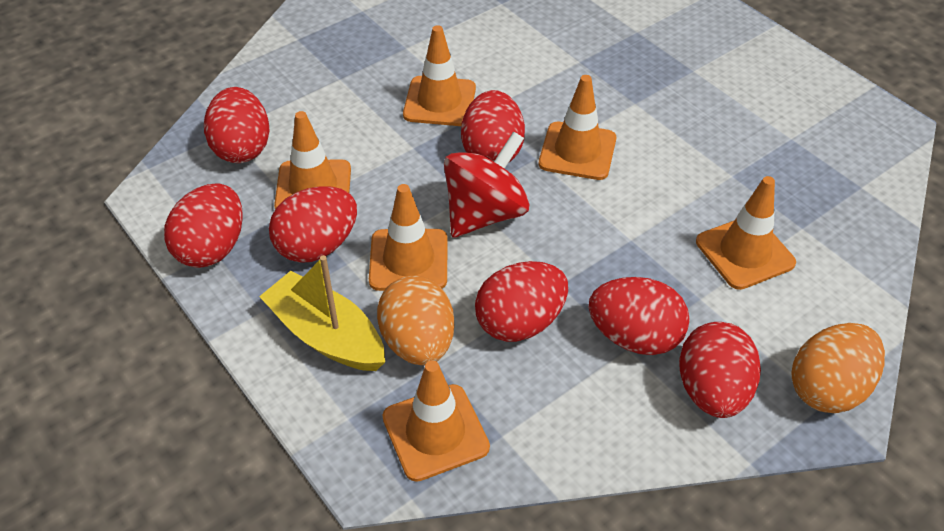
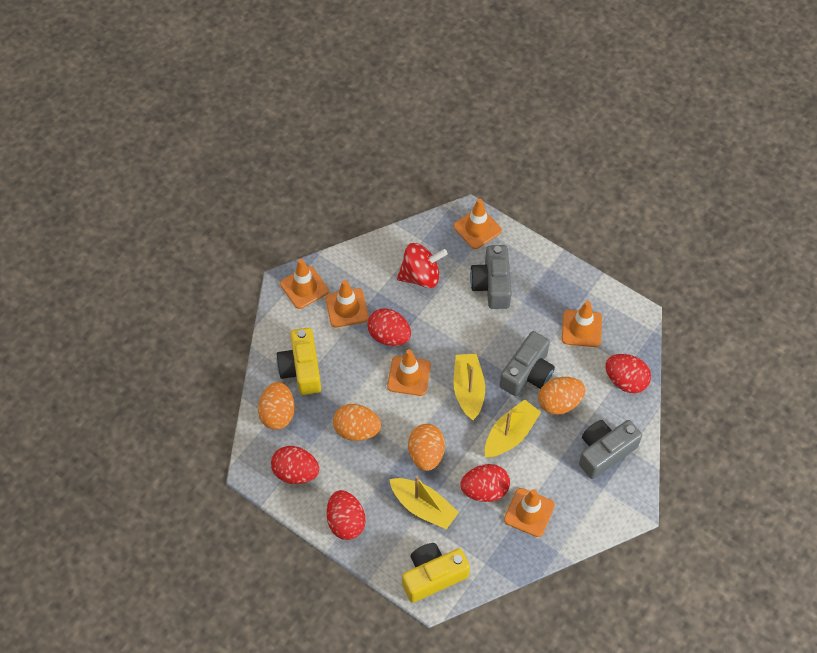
grey camera: none = 0 -> [470,245,512,309] [500,331,555,396] [579,420,642,479] = 3
orange egg: [377,275,454,365] [791,323,885,413] = 2 -> [258,382,295,430] [333,404,381,441] [408,424,445,471] [538,377,586,415] = 4
red egg: [164,183,243,268] [204,87,269,163] [269,186,357,263] [461,90,525,162] [475,261,568,342] [588,277,690,355] [679,322,761,418] = 7 -> [271,446,319,484] [327,490,365,540] [367,308,411,346] [460,464,510,502] [605,354,651,393] = 5
yellow boat: [259,255,385,371] = 1 -> [389,476,459,530] [453,354,485,420] [485,400,541,458] = 3
yellow camera: none = 0 -> [276,328,321,395] [402,543,470,603] = 2

